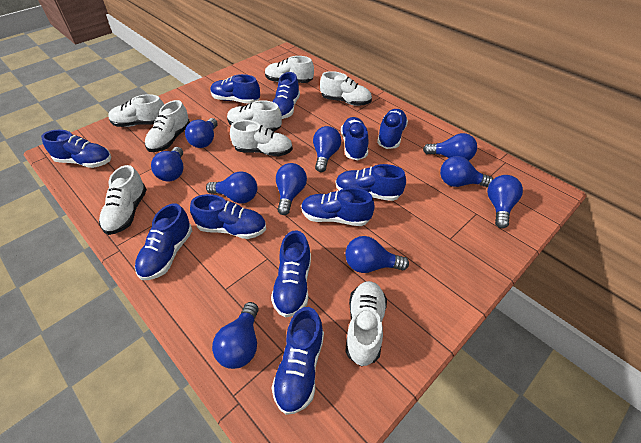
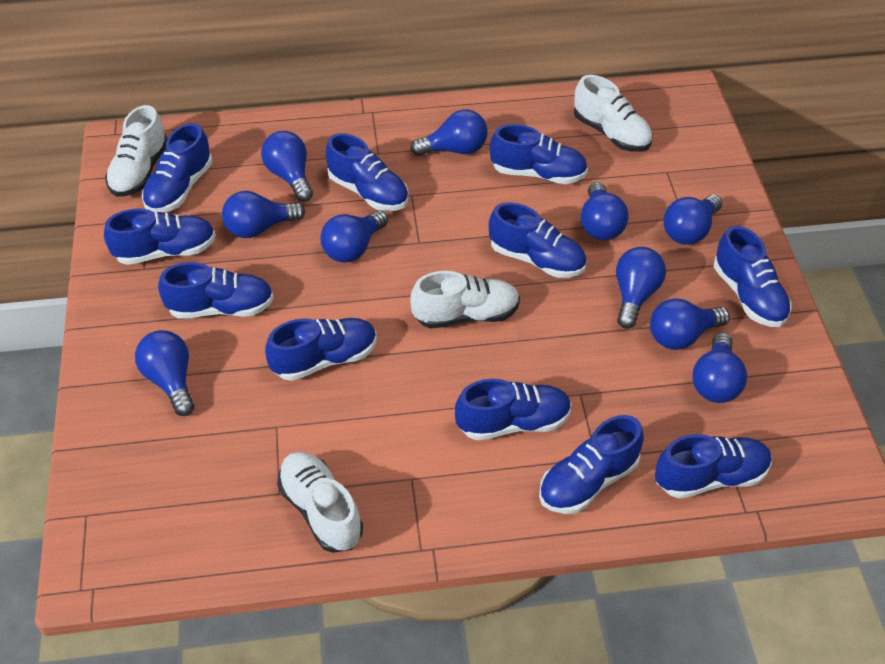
white shoe: [99,165,147,235] [108,94,164,127] [145,100,190,152] [227,100,282,131] [230,120,293,156] [265,56,314,83] [320,71,372,106] [346,281,387,367] = 8 -> [105,105,167,197] [277,452,363,553] [410,271,520,329] [574,75,652,152] = 4

